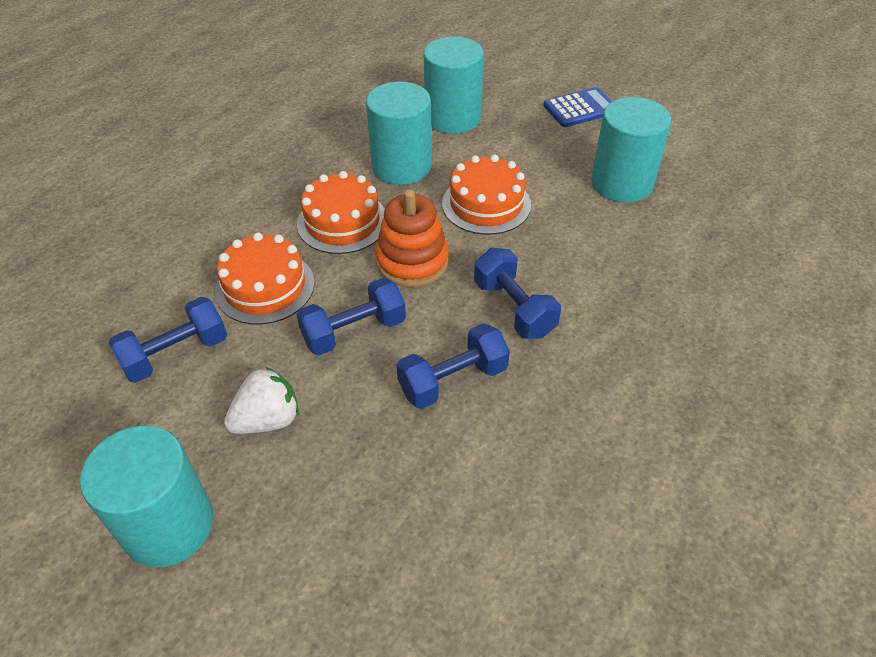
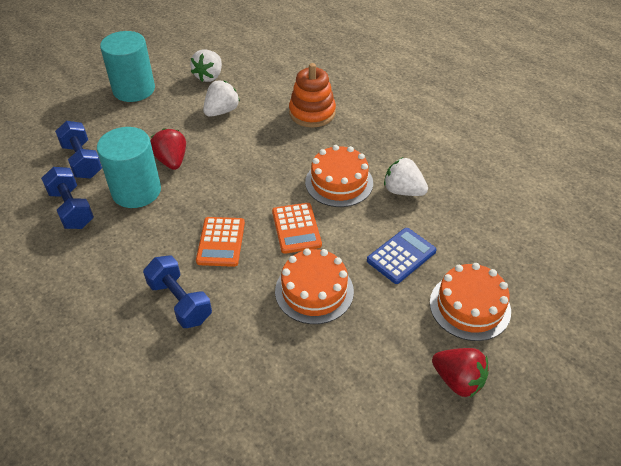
blue dumbbell: [109,297,227,383] [296,277,406,355] [397,323,510,409] [474,248,561,339] = 4 -> [41,167,94,229] [55,121,102,179] [143,256,212,328] = 3
orange calculator: none = 0 -> [196,217,245,267] [272,203,322,254] = 2
red strawberry: none = 0 -> [151,128,186,170] [432,348,489,397] = 2
turquoise cylinder: [80,426,213,567] [366,82,432,185] [423,37,484,134] [591,97,671,203] = 4 -> [97,127,161,208] [100,31,155,102] = 2
white strawberry: [224,367,299,434] = 1 -> [190,49,222,82] [203,81,240,117] [384,157,428,196] = 3

